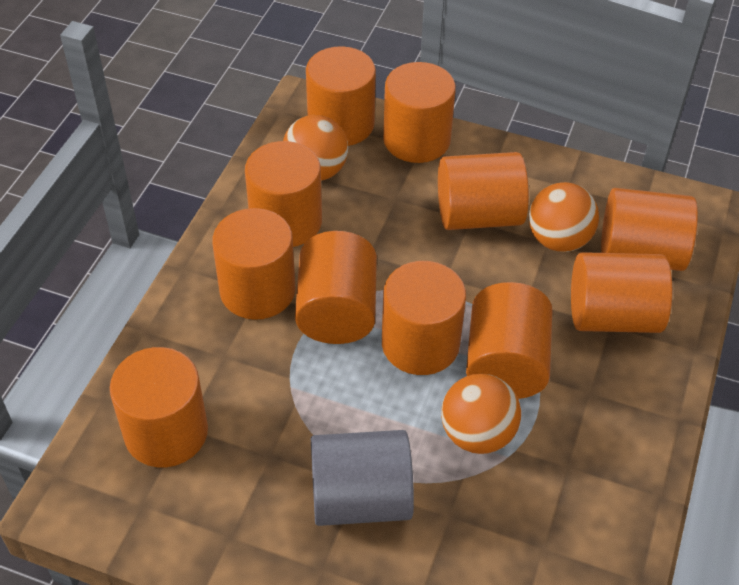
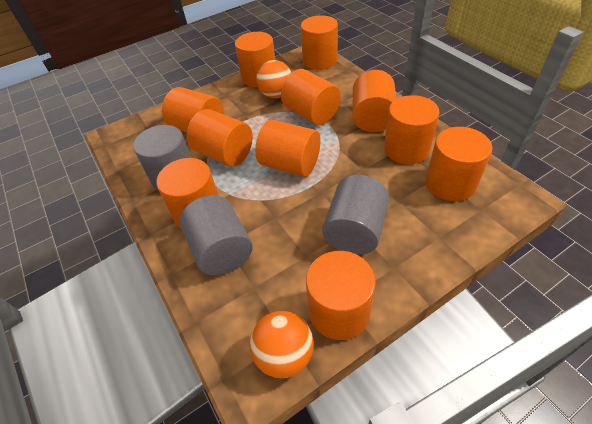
grey cylinder: [311,430,414,526] = 1 -> [133,125,191,191] [179,195,253,276] [322,175,389,254] = 3
orange ball: [283,115,348,181] [441,374,521,454] [529,182,599,252] = 3 -> [250,311,314,378] [256,60,291,98] = 2

